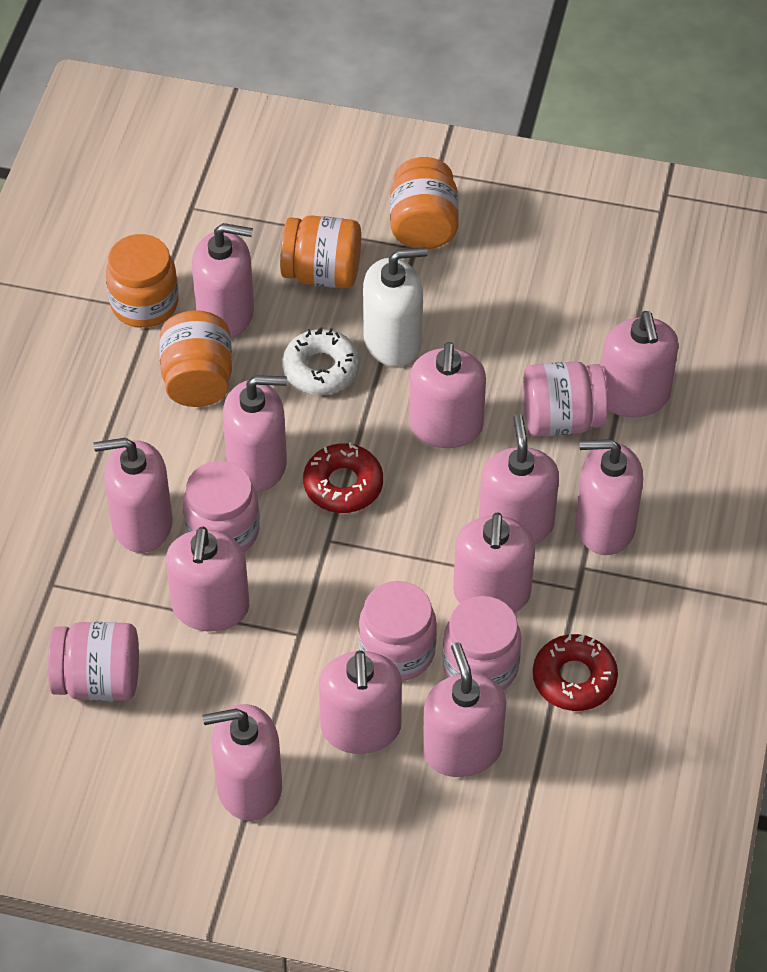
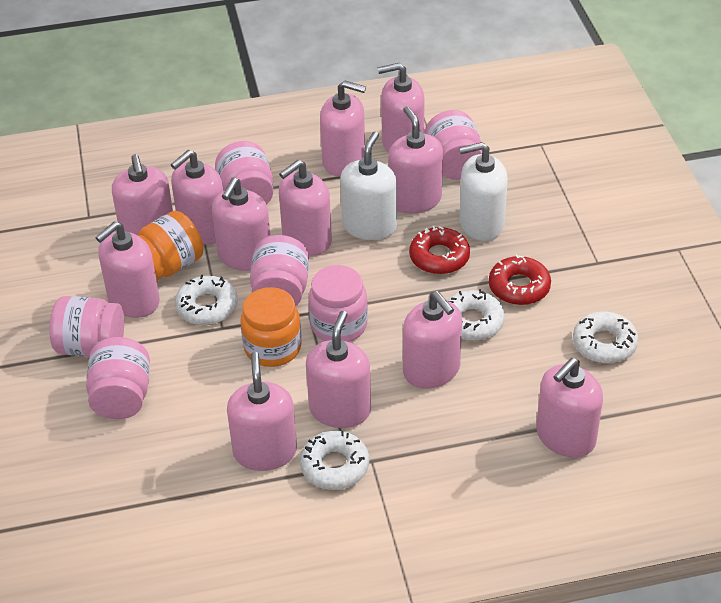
orange jar: [106,234,179,328] [159,310,232,407] [280,215,361,288] [390,157,459,249] = 4 -> [138,211,204,280] [240,287,302,367] = 2
pink jar: [48,622,139,701] [183,461,260,552] [359,581,437,681] [442,596,522,690] [523,362,608,437] = 5 -> [49,296,124,357] [86,337,150,419] [215,141,274,205] [250,235,309,306] [309,265,368,342] [424,110,482,180] = 6
white donut: [282,328,360,395] = 1 -> [175,275,238,325] [300,431,369,490] [447,289,505,341] [573,311,639,364] = 4
white soap dispenser: [363,247,428,367] = 1 -> [340,132,397,240] [459,142,508,241] = 2

